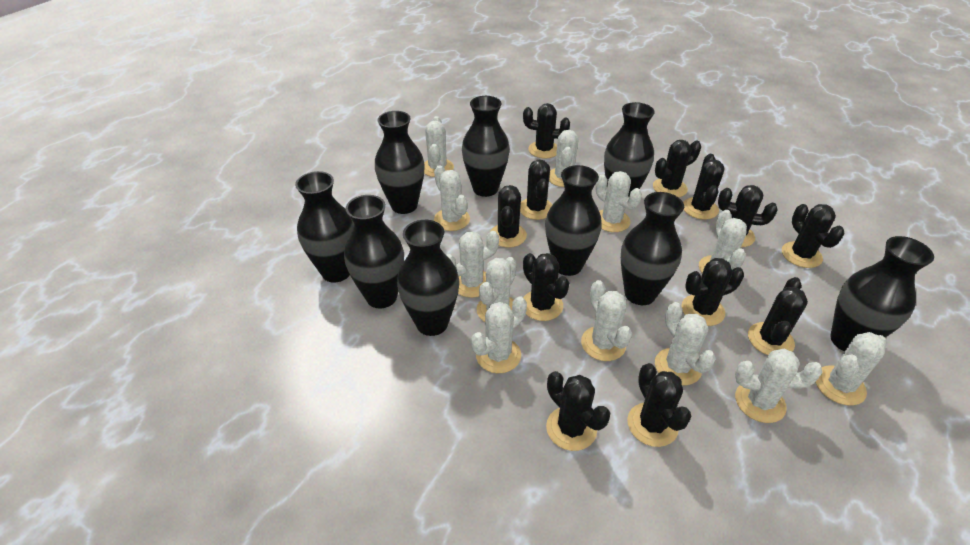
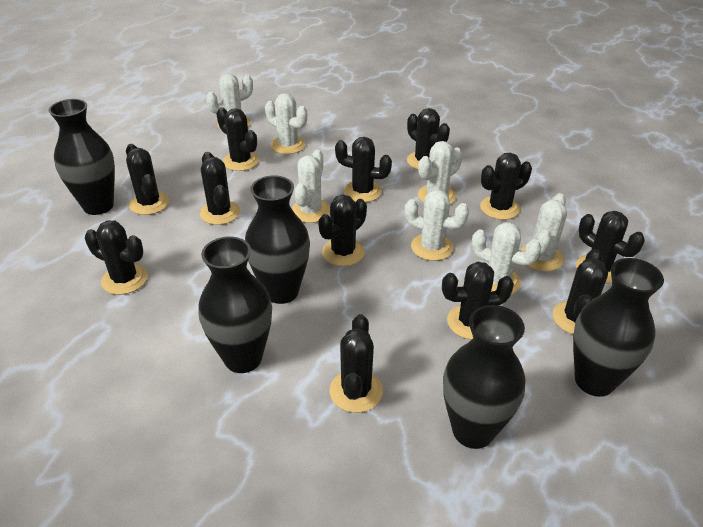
black vase: [295,171,354,283] [344,195,404,308] [375,111,425,214] [397,220,459,336] [462,96,510,197] [545,165,601,276] [604,102,655,197] [621,192,684,305] [830,236,934,352] = 9 -> [49,99,115,215] [198,237,272,373] [245,175,310,304] [443,305,526,449] [573,258,664,397] = 5
white cactus: [424,116,454,177] [434,165,470,231] [446,231,499,298] [471,296,527,373] [477,257,517,322] [549,130,578,187] [581,280,632,361] [595,171,642,232] [655,302,716,385] [699,210,747,273] [735,349,823,423] [816,332,887,406] = 12 -> [206,74,253,130] [265,93,307,154] [292,150,330,223] [405,190,469,261] [418,141,463,205] [472,222,541,295] [521,193,567,272] = 7

